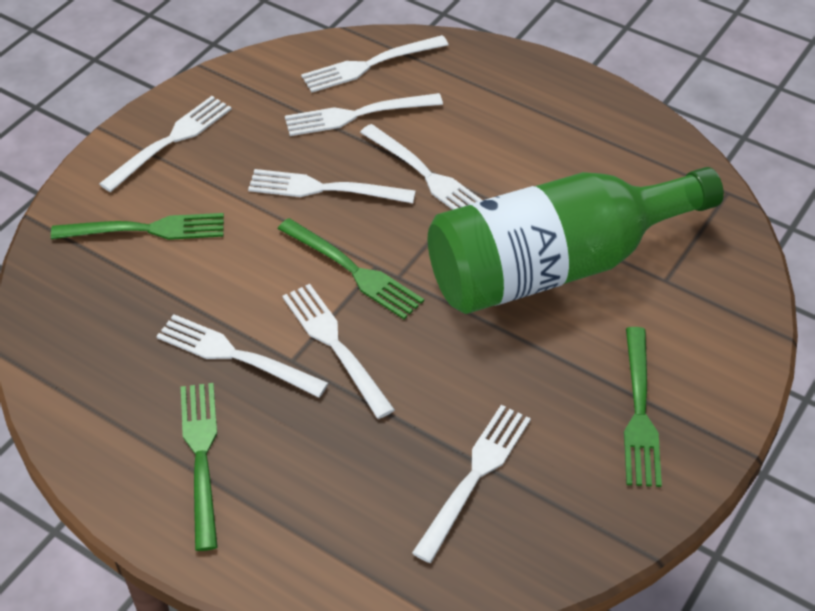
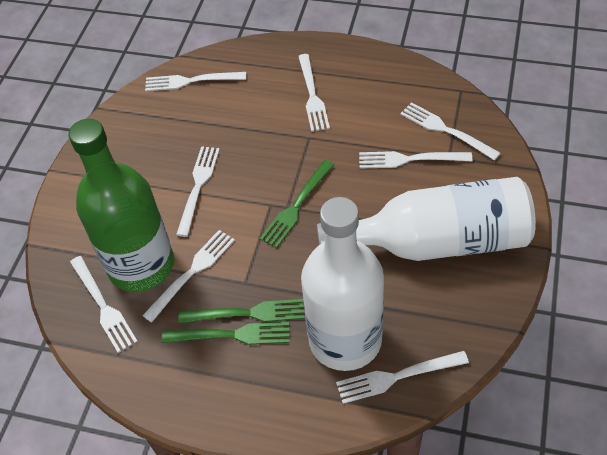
green fork: [51,213,224,240] [181,383,218,551] [278,218,424,319] [624,327,662,487] = 4 -> [162,322,289,345] [179,299,305,323] [260,160,334,248] = 3
white bottle: none = 0 -> [301,197,384,371] [317,177,536,261] = 2

